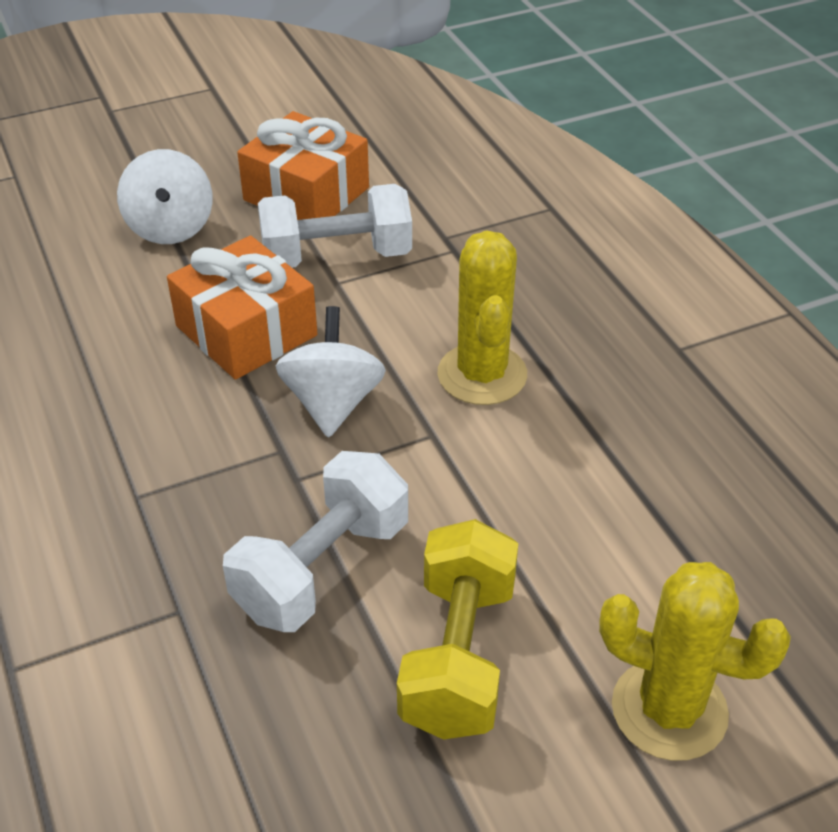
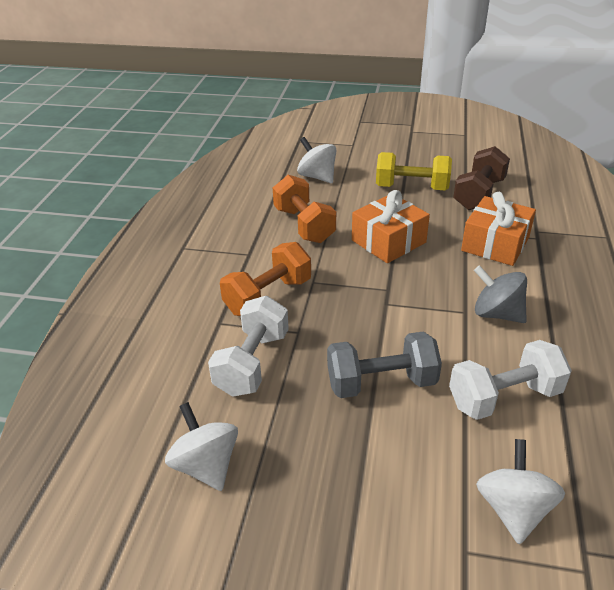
brown dumbbell: none = 0 -> [453,146,510,210] = 1
grey dumbbell: none = 0 -> [327,332,442,398] = 1
grey spinning top: none = 0 -> [474,265,527,323] = 1
orange dumbbell: none = 0 -> [220,242,311,316] [273,175,336,243] = 2
white spinning top: [117,149,213,244] [276,306,386,438] = 2 -> [165,402,238,491] [297,137,336,183] [476,439,565,544] = 3
yellow cactus: [437,230,527,405] [599,562,791,761] = 2 -> none = 0

